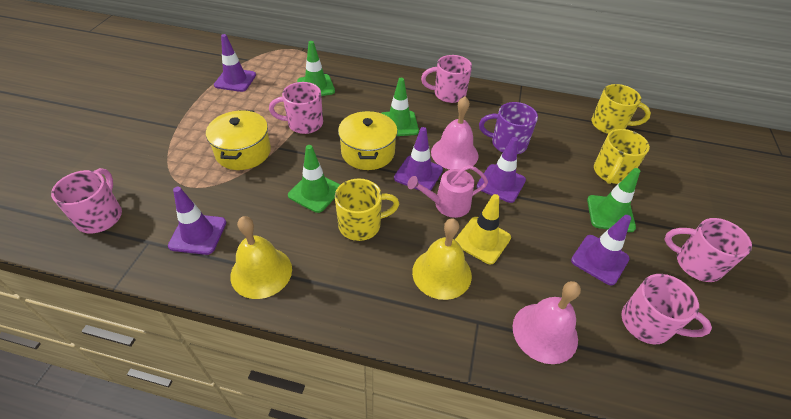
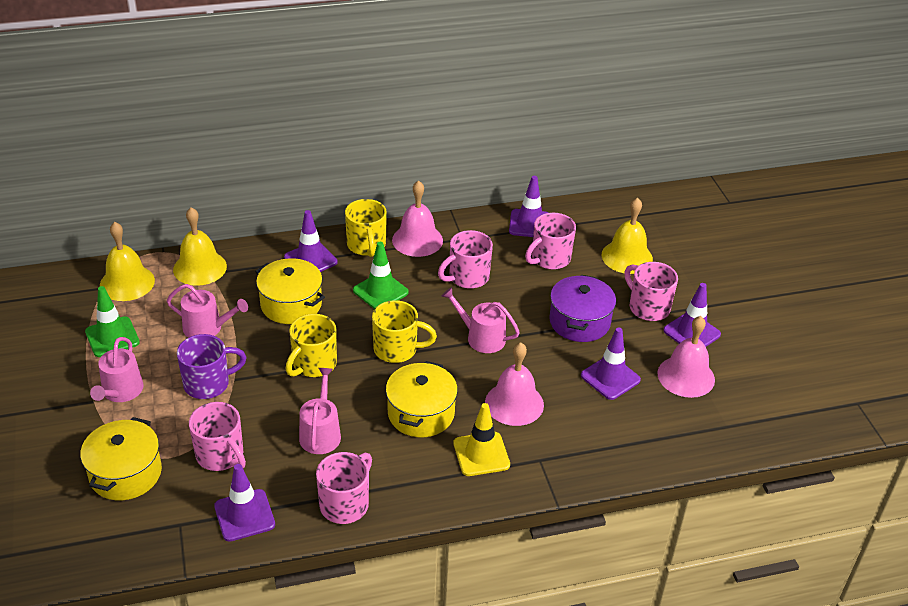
green traffic cone: [288,145,340,213] [297,41,335,96] [381,78,419,136] [587,168,640,232] = 4 -> [85,286,140,357] [353,242,409,309] = 2
pink bell: [431,96,479,170] [513,281,581,364] = 2 -> [392,180,443,257] [485,342,544,426] [657,316,715,398] = 3
pink watering can: [407,165,488,218] = 1 -> [90,337,144,402] [167,284,248,338] [299,368,341,454] [442,287,520,353] = 4
purple pot: none = 0 -> [549,275,616,342] = 1
yellow bell: [230,216,292,299] [412,218,472,300] = 2 -> [100,222,155,301] [173,207,227,286] [601,198,653,274] = 3
yellow pot: [206,110,271,170] [338,111,397,170] = 2 -> [80,417,162,500] [255,258,325,324] [386,361,458,437] = 3

